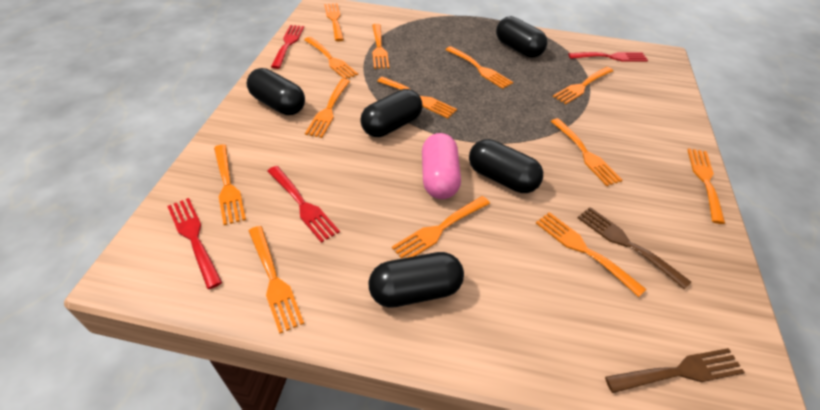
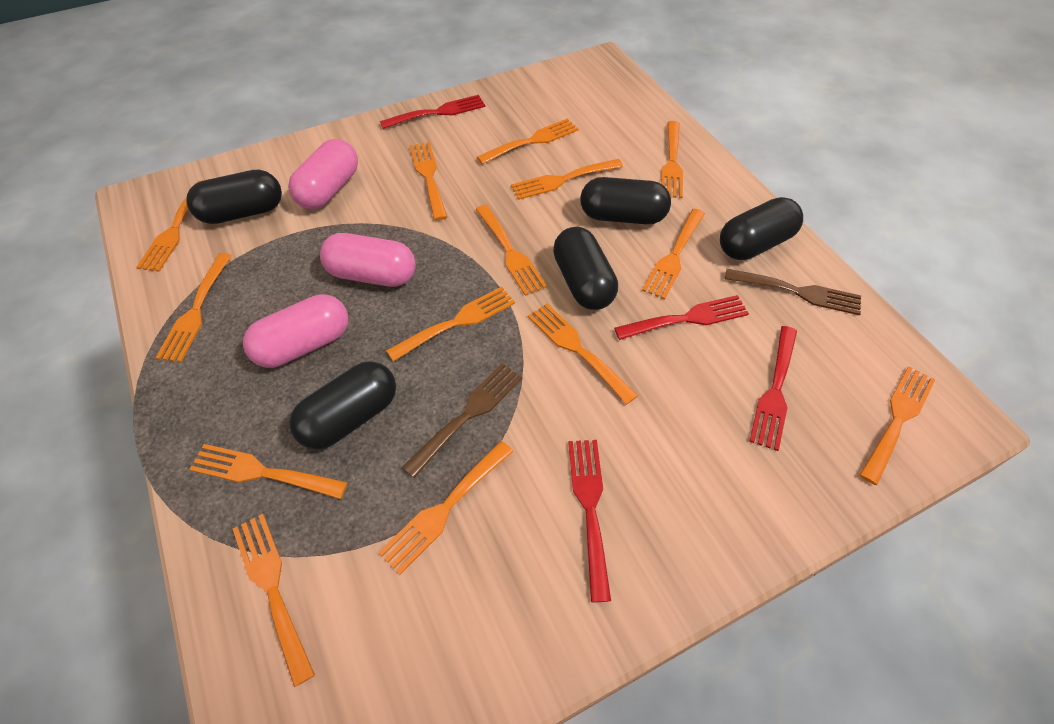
orange fork: [214,145,246,225] [249,226,304,334] [304,37,358,79] [305,79,350,138] [324,3,344,41] [372,24,389,69] [377,76,457,118] [392,196,490,258] [445,46,513,89] [536,212,646,297] [551,118,622,186] [553,67,613,104] [687,148,725,224] = 13 -> [136,181,201,272] [156,253,232,362] [189,444,348,499] [233,514,315,687] [378,441,514,575] [386,286,515,362] [410,142,447,220] [475,204,547,296] [477,118,579,164] [511,159,623,200] [528,304,638,405] [642,209,705,300] [661,121,683,198] [859,366,935,485] = 14
pink capsule: [422,133,461,199] = 1 -> [243,294,348,368] [288,139,358,209] [320,233,416,287] = 3

